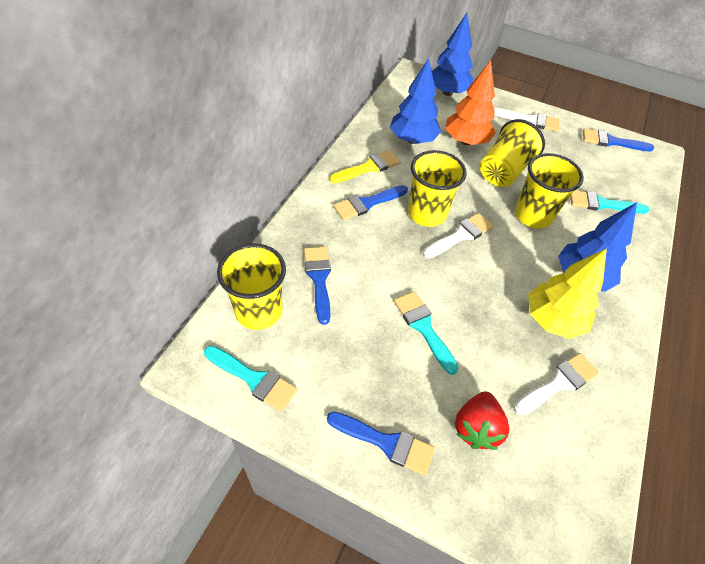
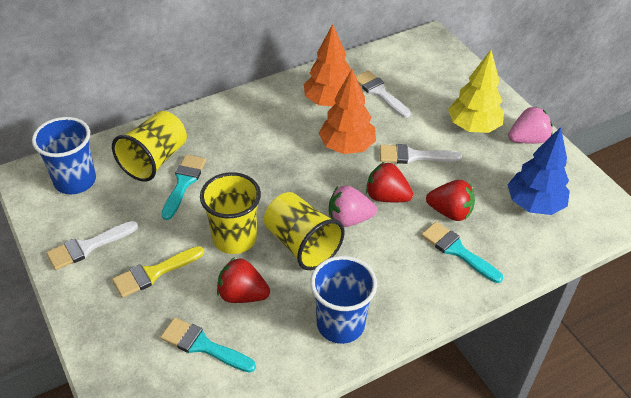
blue brush: [304,247,331,325] [327,412,435,476] [333,185,408,220] [583,128,654,151] = 4 -> none = 0
blue cup: none = 0 -> [32,117,96,194] [310,256,377,344] = 2
blue tree: [390,58,441,144] [432,13,474,96] [558,202,637,292] = 3 -> [507,127,570,215] = 1
orange tree: [445,60,496,145] = 1 -> [304,24,351,106] [319,69,376,154] = 2
pink strawberry: none = 0 -> [329,185,377,227] [508,106,553,144] = 2
red strawberry: [455,391,509,450] = 1 -> [217,257,270,303] [366,162,413,202] [426,180,475,221] = 3
yellow cup: [217,243,286,330] [408,150,467,227] [480,119,545,187] [515,153,584,229] = 4 -> [112,111,187,182] [200,172,261,254] [264,192,345,270] = 3

